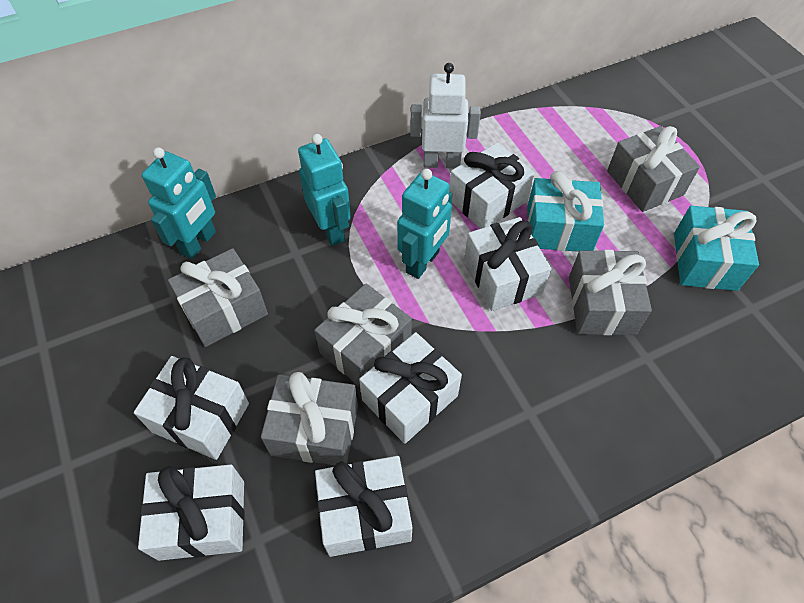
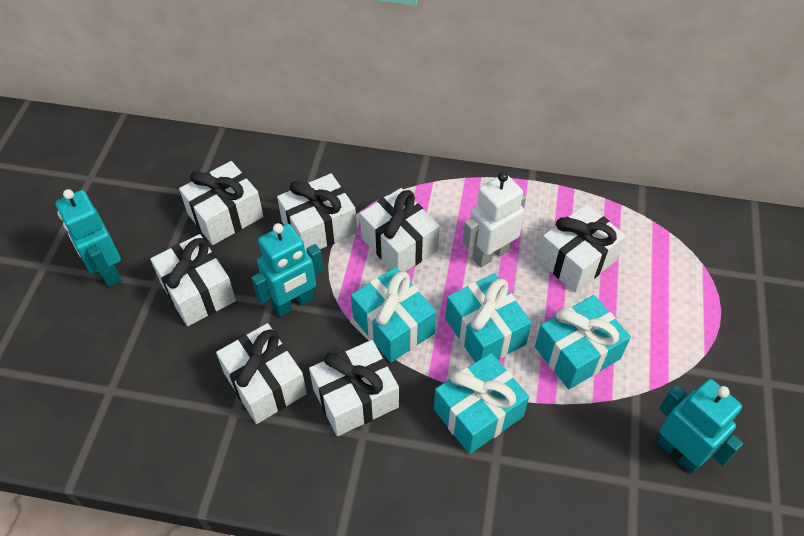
grey gift: [168,248,268,347] [261,372,358,465] [315,284,412,387] [569,250,652,335] [607,126,700,212] = 5 -> none = 0
turquoise gift: [527,171,604,252] [674,206,759,291] = 2 -> [351,267,436,363] [434,353,529,454] [446,273,532,362] [535,295,631,389] = 4
white gift: [134,356,249,460] [138,465,244,561] [315,456,412,557] [359,332,462,444] [449,142,535,229] [464,217,551,311] = 6 -> [150,234,236,326] [179,161,263,245] [216,323,307,424] [277,173,357,252] [309,340,399,436] [360,188,440,272] [538,204,626,293] = 7

